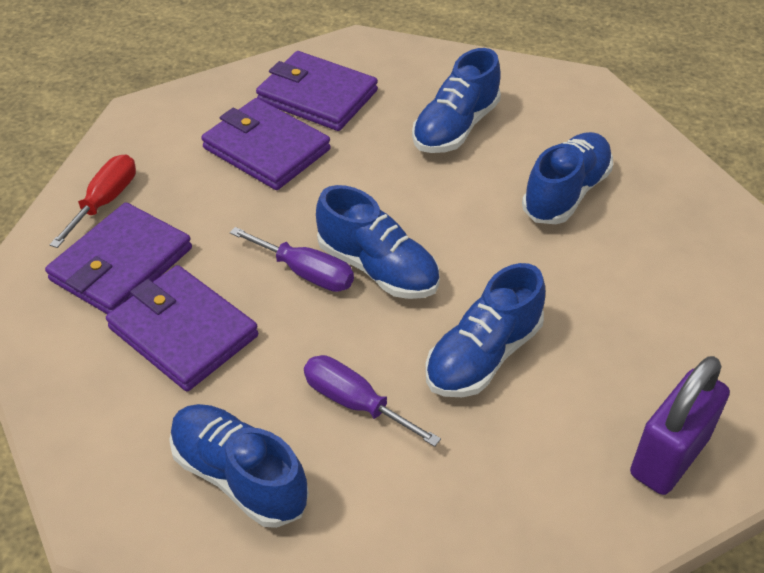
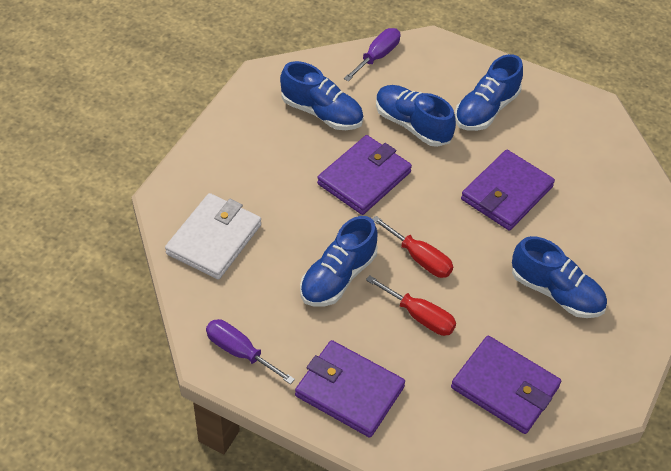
purple padlock: [630,356,730,495] = 1 -> none = 0
red screwdriver: [49,154,136,248] = 1 -> [366,275,456,336] [372,216,453,278] = 2
white wallet: none = 0 -> [165,193,261,279] = 1

